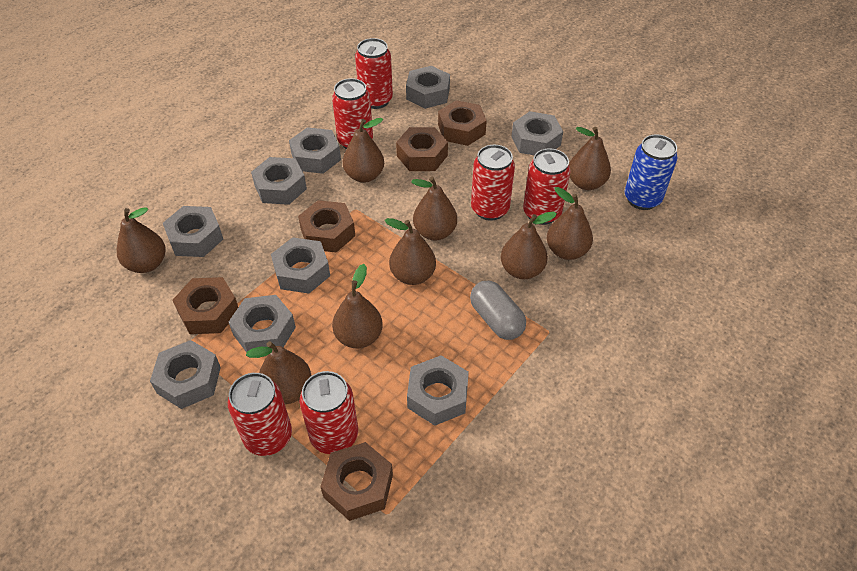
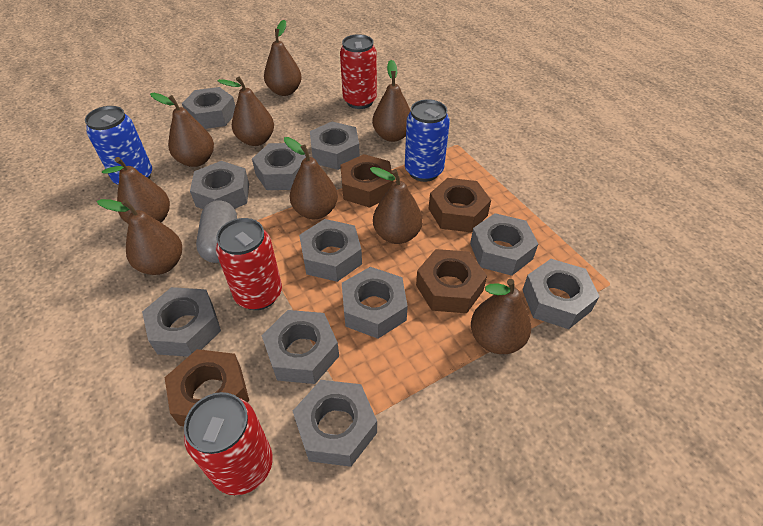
blue can: [625,134,678,210] = 1 -> [85,106,152,185] [405,99,450,182] = 2
brown nut: [173,277,238,334] [298,200,355,253] [321,442,393,521] [396,127,448,171] [438,100,487,146] = 5 -> [164,349,249,426] [340,154,393,208] [416,249,487,313] [429,178,491,232] = 4
grey nut: [150,340,221,409] [163,206,223,257] [229,295,296,353] [251,157,307,205] [271,237,330,293] [289,127,341,174] [406,66,450,109] [407,355,469,426] [512,111,563,155] = 9 -> [142,287,221,357] [182,87,235,129] [190,161,249,209] [252,143,306,190] [262,310,339,384] [293,380,377,467] [299,219,362,282] [310,122,360,170] [342,267,408,339] [470,213,538,276] [522,259,600,329] = 11
red can: [228,373,292,456] [300,371,358,454] [332,78,373,149] [355,38,393,109] [471,145,515,221] [523,149,571,225] = 6 -> [184,392,273,495] [216,218,282,310] [340,34,377,109] = 3

